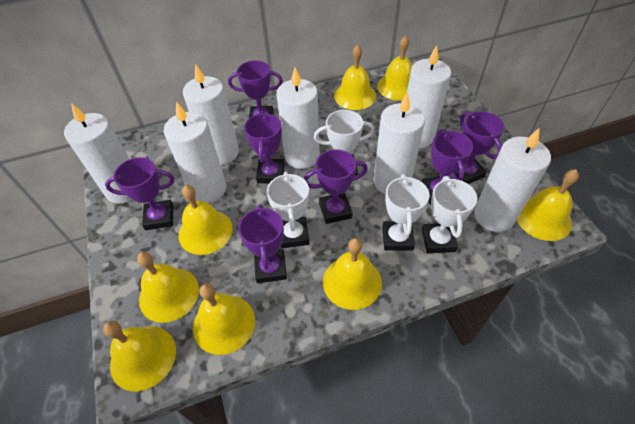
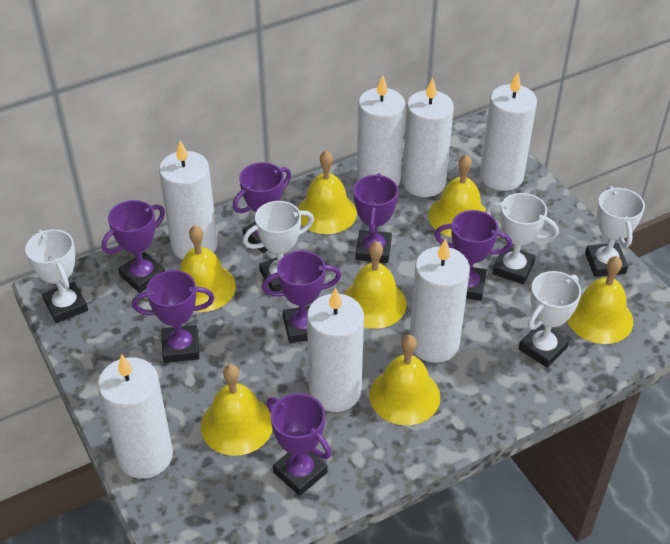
white trophy: [267,172,309,248] [314,110,375,175] [382,174,429,251] [422,176,477,253] = 4 -> [25,229,88,323] [243,201,314,291] [485,193,559,284] [519,271,581,368] [585,186,645,277] = 5
yellow bell: [103,321,176,391] [137,252,199,323] [178,185,232,255] [193,284,255,355] [323,238,382,310] [334,45,376,110] [377,35,412,100] [517,169,579,241] = 8 -> [180,225,236,312] [201,364,273,456] [298,150,357,234] [344,241,407,329] [369,335,440,425] [428,154,486,237] [567,256,633,344] = 7

